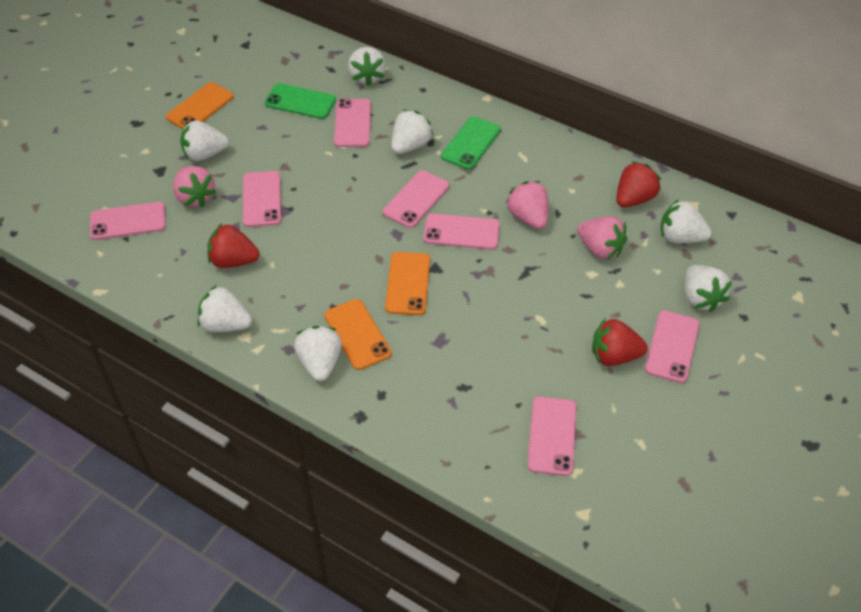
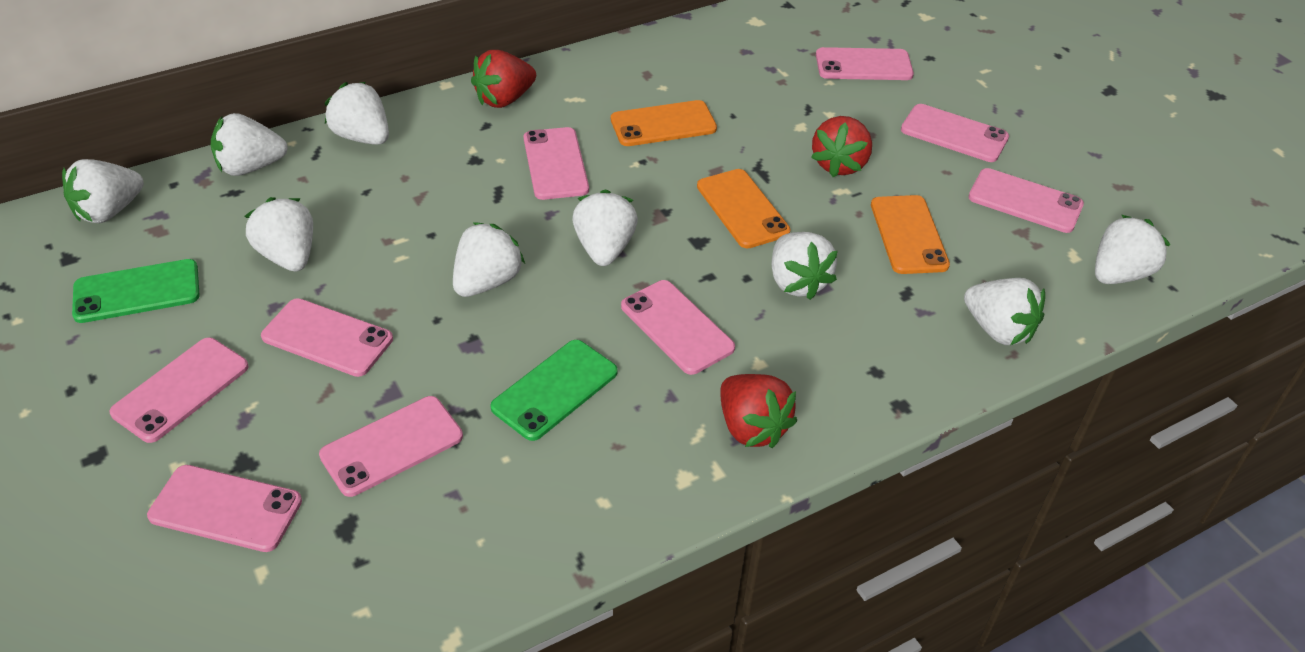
pink phone: [90,202,166,240] [243,171,281,227] [334,99,371,147] [383,170,449,228] [423,214,500,250] [527,396,577,476] [645,310,700,383] = 7 -> [110,338,249,443] [147,465,302,552] [261,298,393,377] [319,396,463,497] [524,127,589,200] [621,280,735,375] [816,47,914,80] [901,104,1009,162] [968,168,1084,233] = 9
pink strawberry: [173,166,217,207] [506,181,548,229] [577,216,627,260] = 3 -> none = 0
white strawberry: [180,121,229,161] [197,286,252,332] [294,326,342,381] [348,47,386,86] [391,110,433,154] [661,199,712,243] [685,265,732,312] = 7 -> [62,159,144,223] [211,113,288,176] [245,197,313,271] [325,82,389,145] [453,222,525,297] [572,189,638,266] [772,232,838,300] [964,278,1045,345] [1095,215,1170,284] = 9

